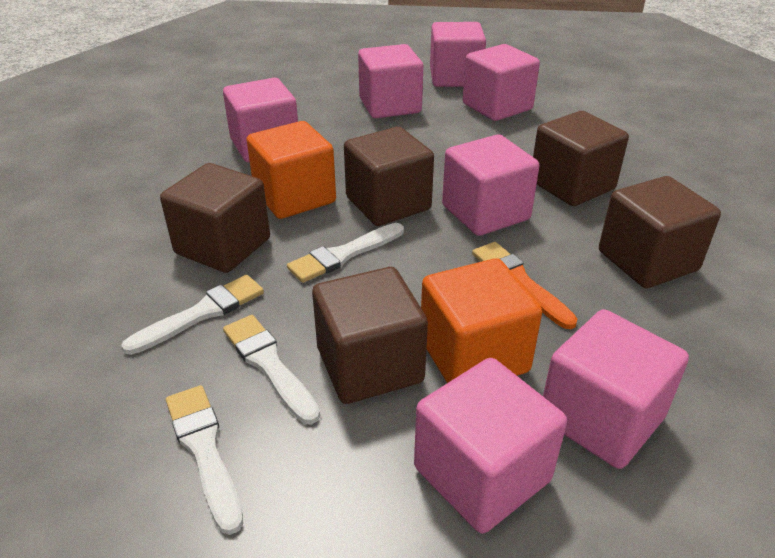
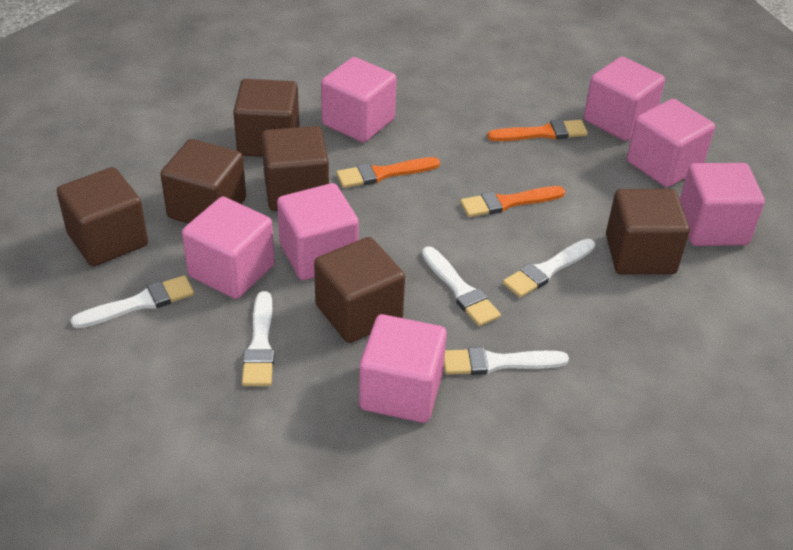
brown cube: [160,163,270,273] [312,267,428,404] [344,127,434,226] [533,111,629,206] [599,176,721,288] = 5 -> [57,167,148,267] [160,139,246,224] [233,79,299,157] [262,126,329,211] [314,237,405,343] [606,189,690,274] = 6
orange brush: [472,242,577,329] = 1 -> [336,157,440,188] [460,186,565,217] [487,120,588,141] = 3
orange cube: [247,121,336,219] [421,258,542,383] = 2 -> none = 0
white brush: [121,275,264,355] [166,385,243,535] [223,315,320,424] [287,223,404,283] = 4 -> [71,275,194,328] [242,291,274,386] [422,246,501,326] [444,347,569,375] [503,239,595,298] = 5

